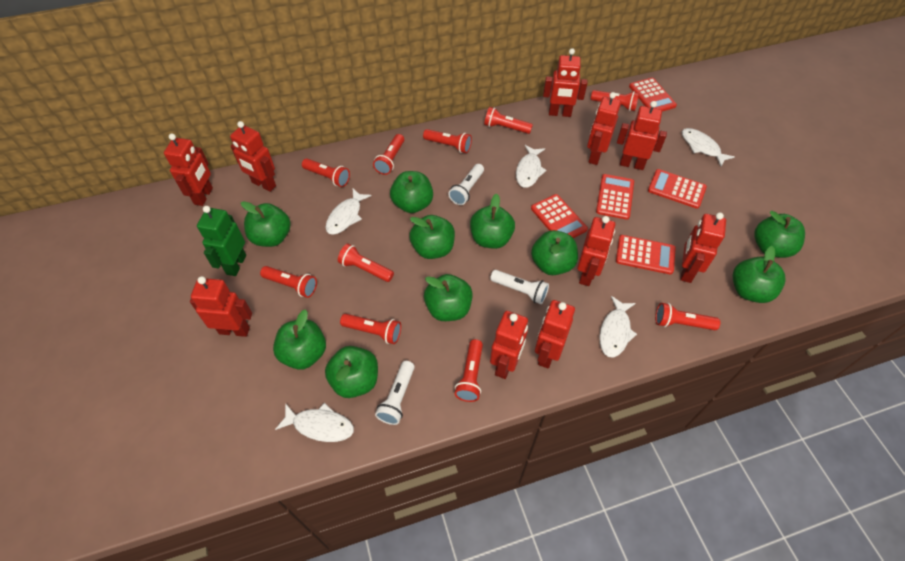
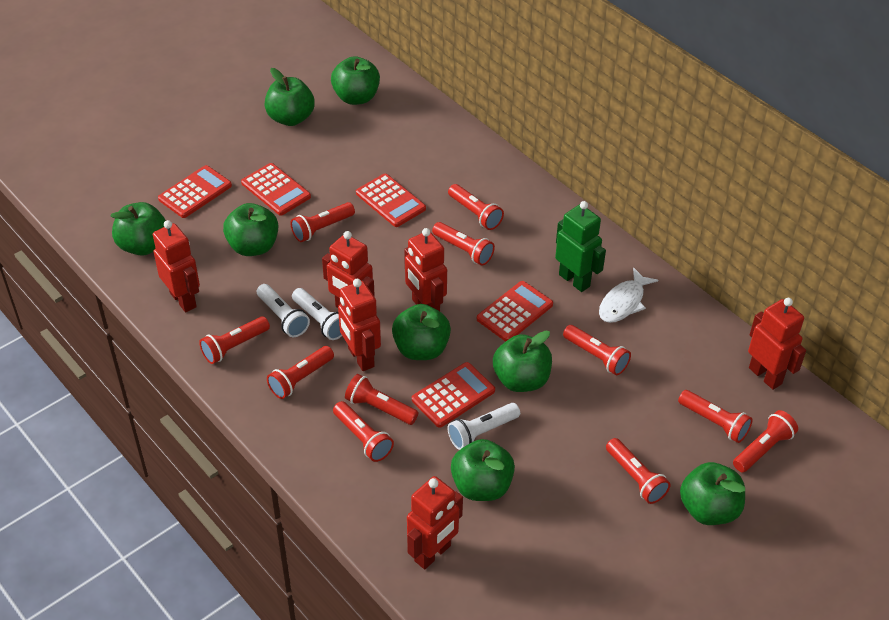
green apple: [241,201,291,247] [273,309,326,370] [325,346,378,398] [390,171,433,213] [409,215,455,259] [424,274,473,321] [470,194,515,249] [531,230,578,275] [733,246,786,303] [754,211,805,258] = 10 -> [111,202,166,256] [223,203,278,256] [265,68,315,126] [331,56,380,105] [392,304,451,360] [451,439,515,501] [493,331,552,392] [680,462,745,525] = 8
red flashlight: [260,266,317,298] [302,158,350,187] [338,244,394,282] [340,314,401,344] [373,134,404,175] [423,129,472,153] [455,339,483,402] [484,107,533,134] [591,90,639,111] [655,303,720,330] = 10 -> [199,316,270,364] [267,346,334,399] [290,202,355,242] [333,401,394,462] [345,374,419,425] [432,222,495,266] [448,184,504,230] [563,325,631,375] [606,438,670,504] [678,390,753,443] [733,410,798,472] = 11
red robot: [164,134,213,206] [190,276,252,337] [230,121,276,192] [490,311,528,379] [535,300,575,369] [543,48,587,117] [577,216,615,286] [587,92,621,165] [617,101,667,170] [680,212,726,283] = 10 -> [153,220,200,312] [322,231,375,308] [338,279,381,371] [404,228,447,311] [407,476,463,569] [748,298,806,390] = 6
white fish: [275,403,354,442] [325,189,371,235] [516,145,547,188] [600,296,637,357] [682,128,735,166] = 5 -> [599,267,658,323] = 1

